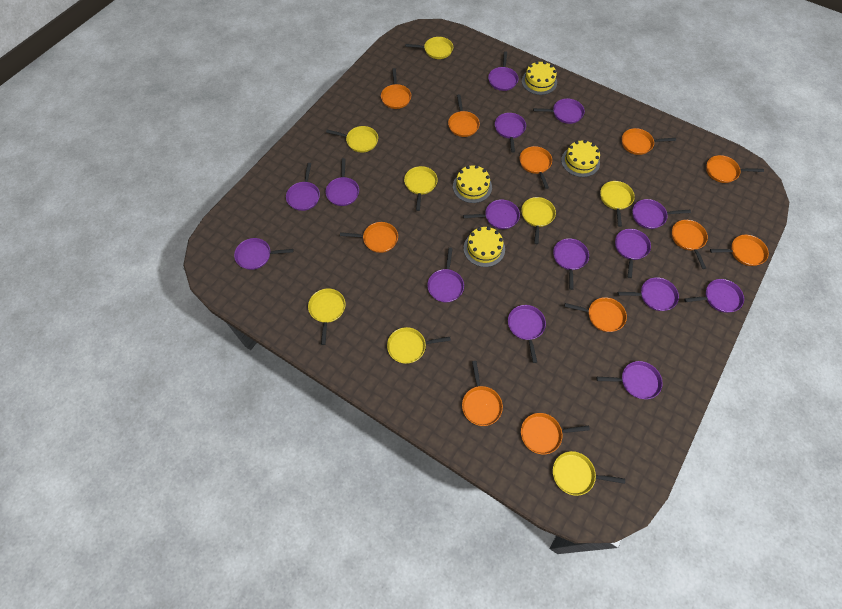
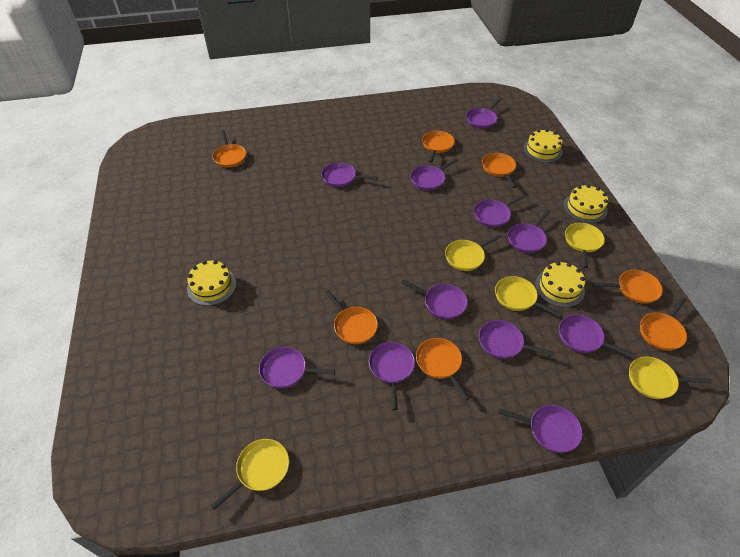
orange pan: [340,222,398,253] [381,68,411,109] [448,94,480,137] [462,361,503,426] [520,146,552,189] [521,413,590,454] [564,297,627,332] [622,128,676,155] [672,220,708,269] [706,155,764,183] [710,235,769,266] = 11 -> [212,130,246,168] [325,290,378,344] [416,338,470,401] [422,131,455,163] [482,153,517,188] [593,270,663,304] [640,297,687,351] = 7
purple pan: [234,238,294,270] [286,163,320,211] [325,158,359,206] [427,248,464,302] [463,199,520,229] [488,51,518,91] [495,113,526,153] [508,305,546,363] [533,99,585,124] [553,238,589,290] [596,361,663,399] [615,229,651,278] [618,277,679,311] [632,199,691,229] [684,279,744,313] = 15 -> [259,347,335,388] [321,162,378,187] [369,342,415,410] [401,280,467,319] [410,158,458,191] [466,98,501,128] [474,194,526,227] [479,320,554,359] [498,405,582,453] [508,210,550,253] [559,315,634,358] = 11
yellow pan: [308,288,346,345] [326,126,378,152] [387,327,451,364] [404,166,438,211] [405,37,453,59] [521,197,556,244] [553,451,625,496] [600,181,635,227] = 8 -> [210,439,289,510] [445,234,502,271] [495,276,562,317] [565,223,605,268] [629,357,712,399] = 5

